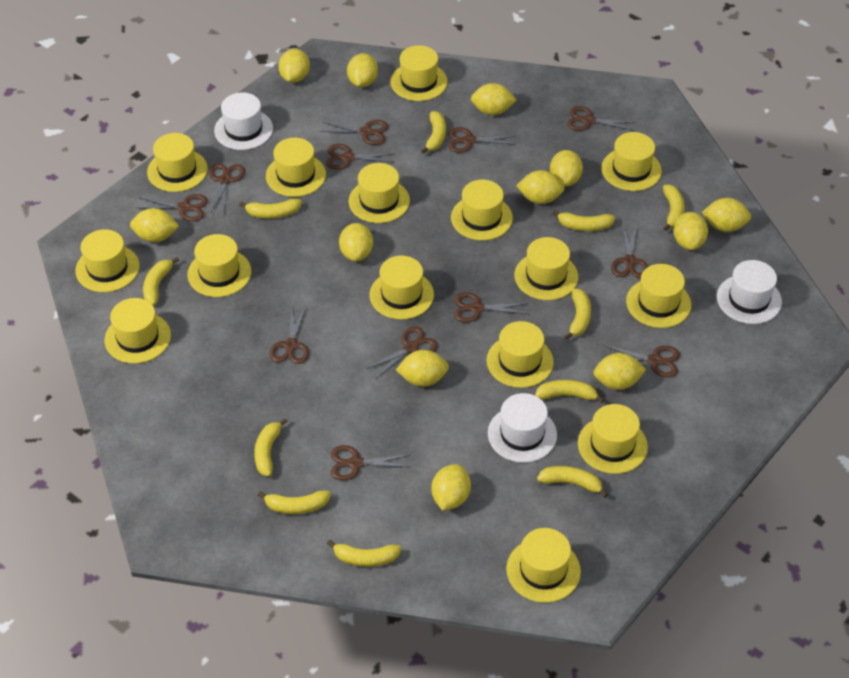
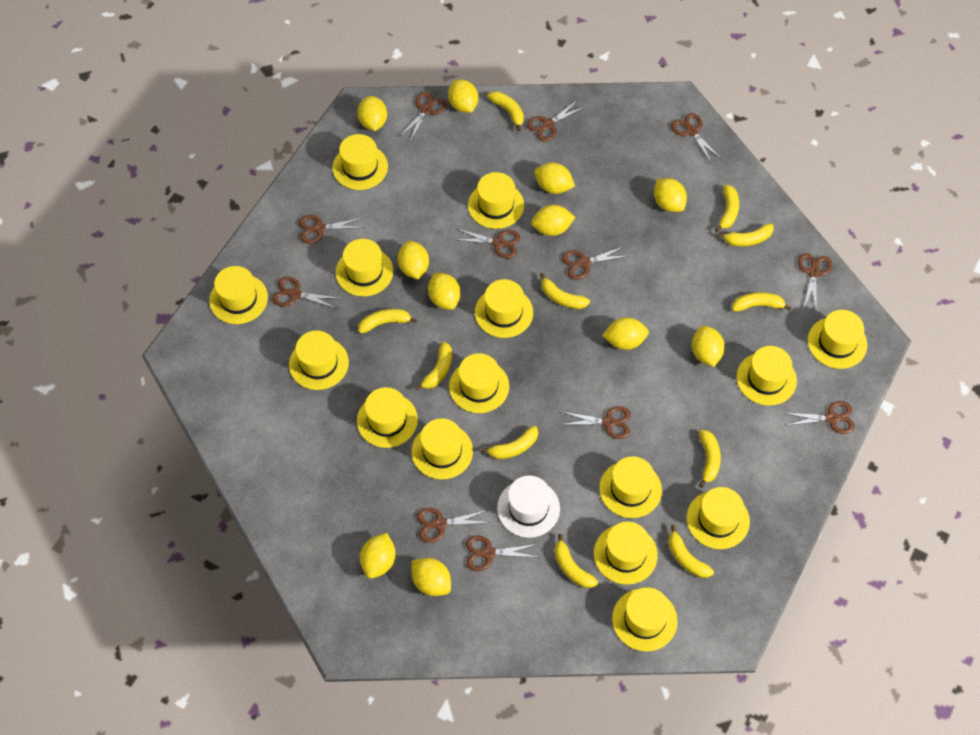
white hat: [214,92,273,150] [488,393,557,463] [717,260,782,324] = 3 -> [497,476,560,538] = 1
yellow lemon: [130,208,179,242] [278,49,310,83] [339,223,373,261] [347,53,378,87] [396,350,449,387] [432,464,471,511] [471,83,516,115] [516,170,565,204] [550,150,583,186] [593,353,646,390] [673,212,708,250] [702,198,751,232] = 12 -> [357,96,387,131] [360,533,396,579] [397,241,429,279] [412,558,451,596] [428,273,461,310] [448,79,478,113] [531,205,575,236] [534,163,575,194] [602,317,649,350] [654,178,687,212] [692,326,725,367] = 11

